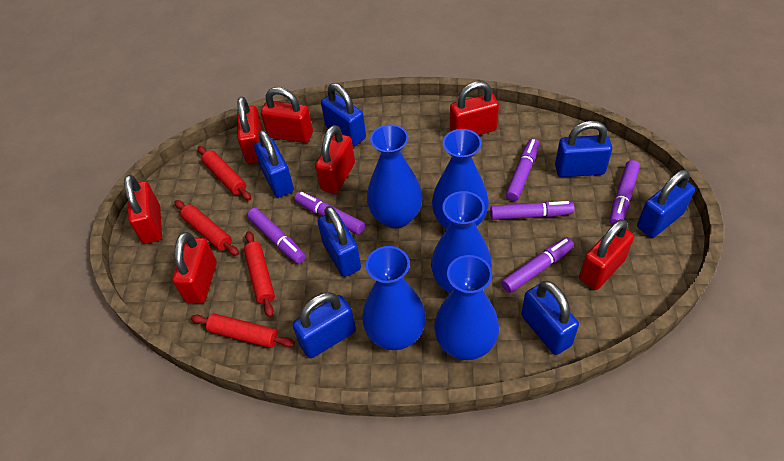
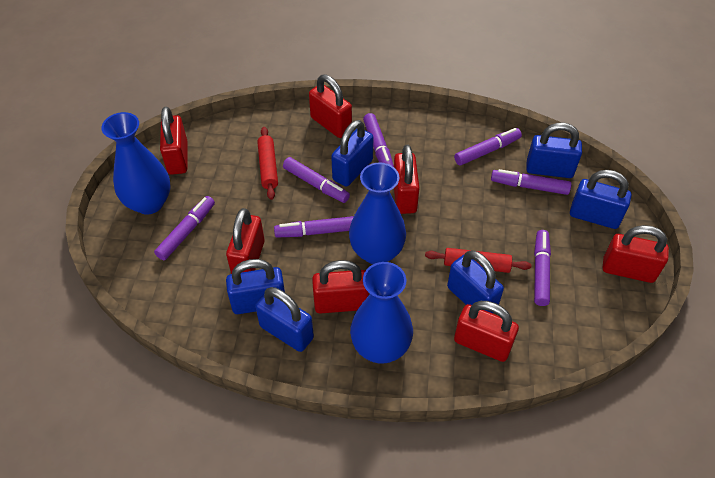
blue padlock: [254,130,294,198] [293,292,356,358] [318,206,361,277] [321,83,366,146] [521,281,579,355] [555,121,612,177] [637,170,695,238] = 7 -> [226,259,285,314] [255,287,314,352] [331,120,374,187] [447,250,504,313] [526,123,582,178] [570,170,631,229] = 6
blue vase: [362,246,426,350] [367,124,423,229] [431,191,492,293] [432,129,489,228] [434,255,499,360] = 5 -> [101,112,171,214] [349,162,406,264] [350,262,413,364] = 3
purple marker: [247,208,306,264] [294,191,365,235] [490,201,575,220] [501,237,574,293] [506,138,539,201] [609,160,640,225] = 6 -> [154,196,215,261] [274,216,354,237] [283,157,350,203] [363,113,394,167] [454,128,522,166] [491,169,571,195] [534,230,551,306] = 7
red rolling pin: [174,200,239,256] [191,313,295,348] [198,146,251,200] [244,231,275,317] = 4 -> [257,127,278,200] [425,248,531,273] = 2

